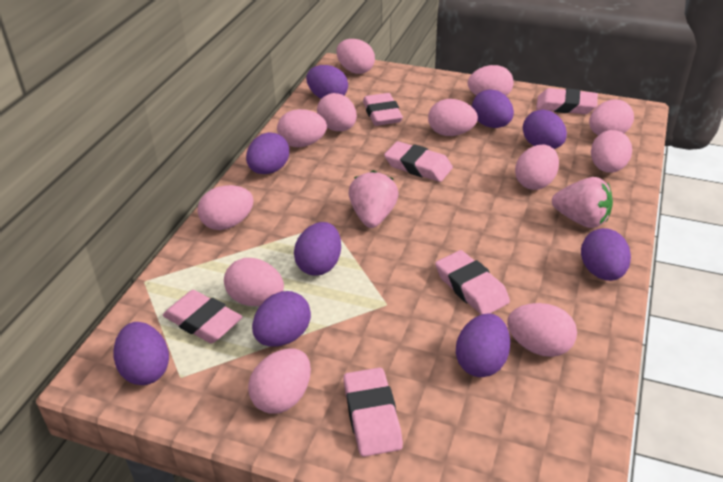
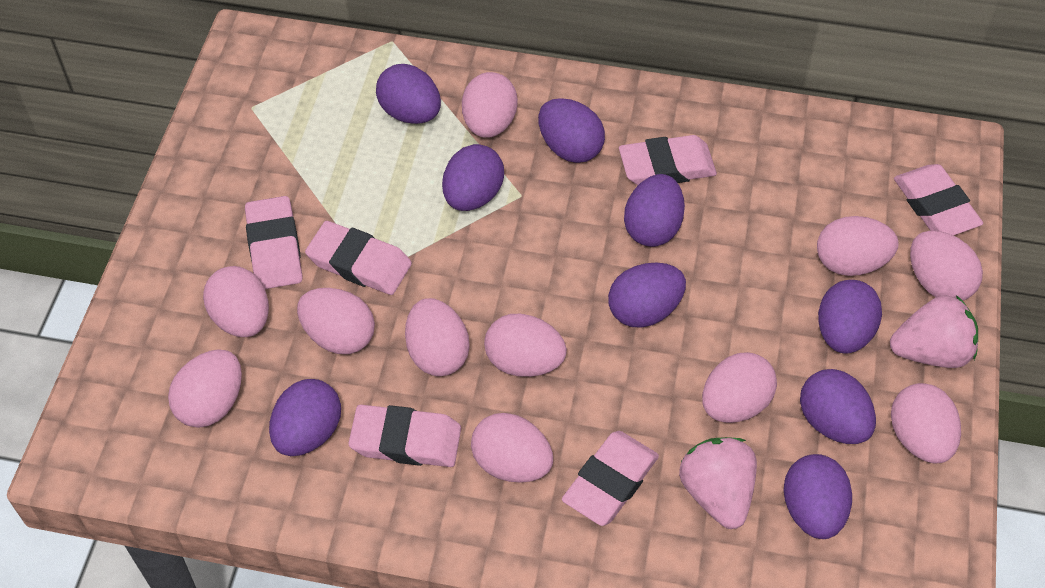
pink egg: [197,185,254,230] [224,258,284,306] [248,349,311,414] [277,109,327,147] [317,93,357,131] [336,39,375,74] [428,99,478,136] [468,65,514,96] [507,303,577,357] [515,144,559,190] [589,100,634,135] [591,130,632,173] = 12 -> [168,349,242,428] [203,266,269,337] [297,288,375,354] [405,298,470,376] [462,72,518,138] [471,413,553,482] [484,314,567,377] [702,352,777,423] [817,216,898,276] [891,383,961,464] [910,231,983,301] = 11

